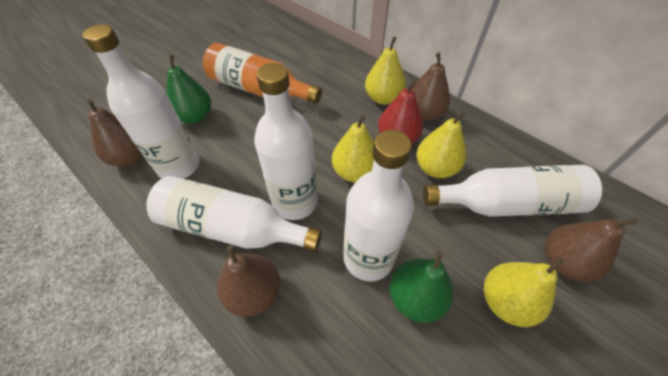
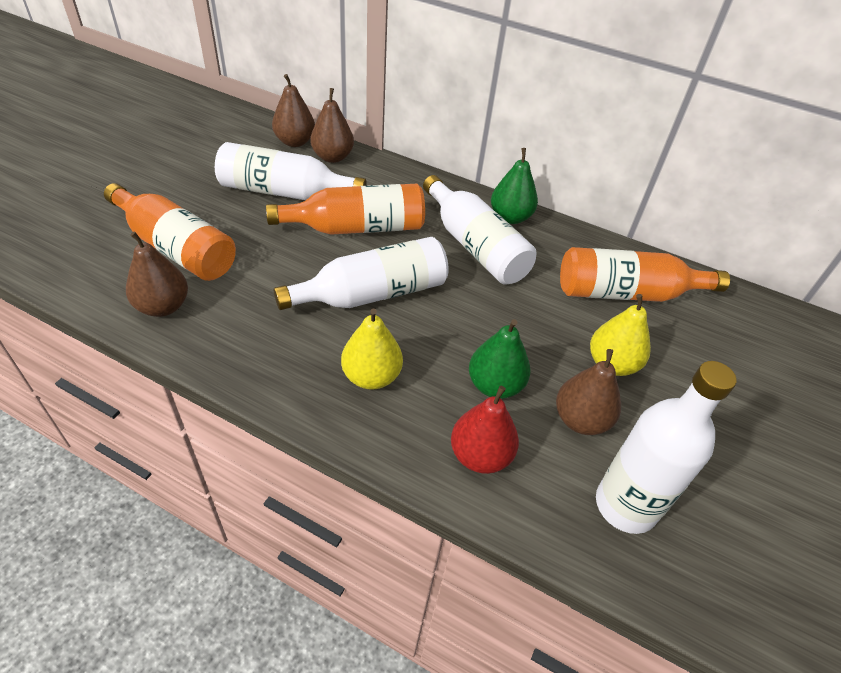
orange bottle: [203,43,322,104] = 1 -> [104,183,236,281] [266,184,425,235] [560,247,730,302] = 3
white bottle: [82,24,199,179] [146,176,322,252] [254,63,318,220] [343,130,414,281] [423,165,603,217] = 5 -> [215,142,366,200] [274,237,449,310] [423,175,536,285] [596,361,737,534] = 4
yellow pear: [332,115,374,182] [365,36,406,105] [416,111,466,178] [484,257,564,327] = 4 -> [341,308,403,390] [590,294,651,376] = 2

